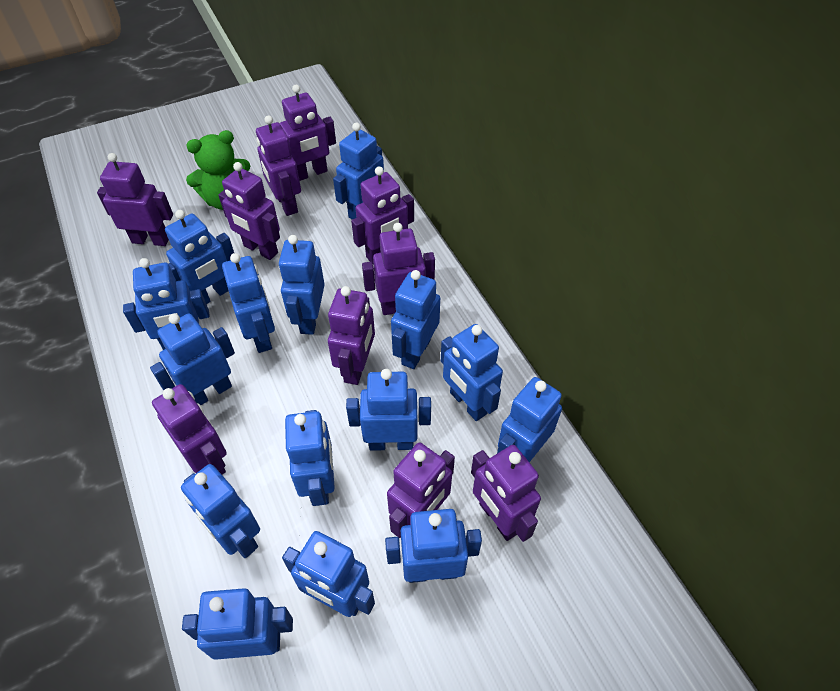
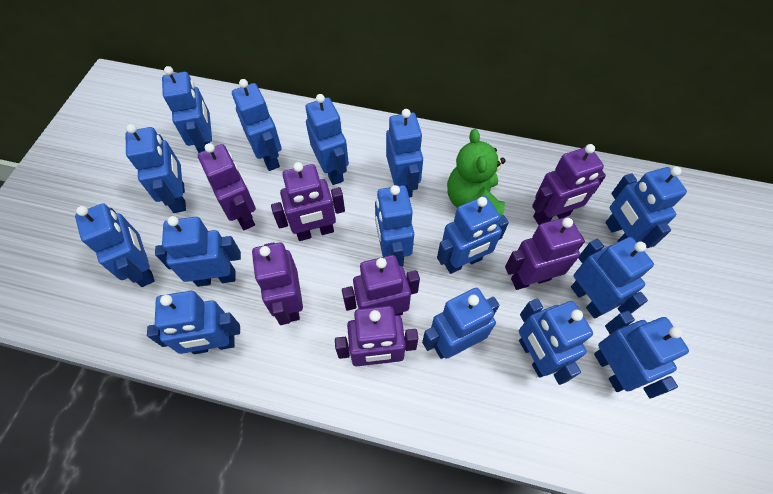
purple robot: [97,153,173,246] [152,384,227,474] [218,162,280,260] [256,115,301,216] [280,85,336,181] [328,286,375,385] [351,166,414,263] [362,223,435,315] [387,443,455,538] [471,445,541,542] = 10 -> [198,143,256,230] [252,242,303,325] [271,162,345,241] [335,306,418,366] [342,255,420,315] [505,217,585,290] [532,144,606,225] = 7

